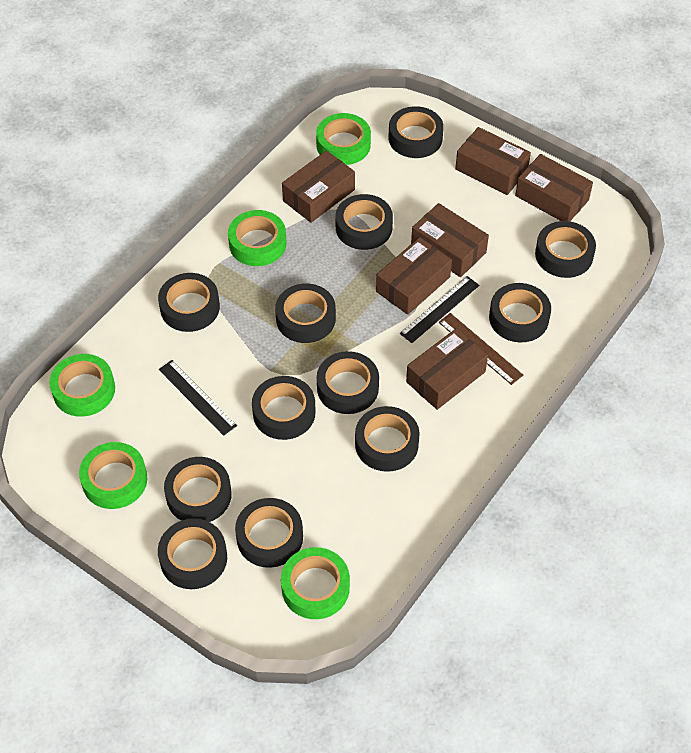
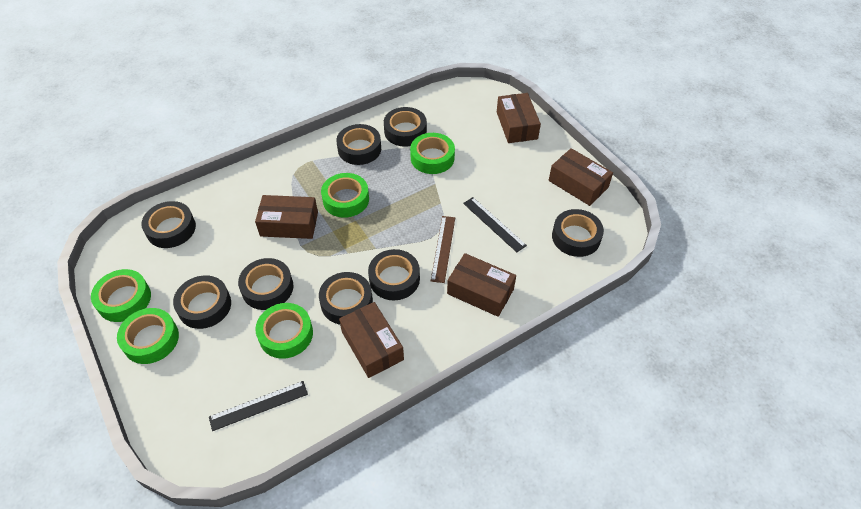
black tape: [158,273,220,332] [158,519,227,589] [164,457,232,522] [235,498,303,568] [252,376,316,440] [275,284,336,343] [317,351,379,414] [336,194,393,250] [355,406,420,472] [389,106,444,158] [489,283,551,342] [535,221,596,278] = 12 -> [141,201,196,248] [173,275,231,329] [238,258,294,310] [319,272,373,324] [336,124,381,165] [368,249,420,300] [384,107,427,147] [552,209,604,257] = 8
brown box: [282,150,355,223] [376,237,452,315] [406,328,488,410] [411,203,489,277] [455,127,531,195] [515,154,593,221] = 6 -> [255,195,318,239] [339,302,404,378] [447,253,516,317] [497,93,541,143] [549,148,613,206] = 5

